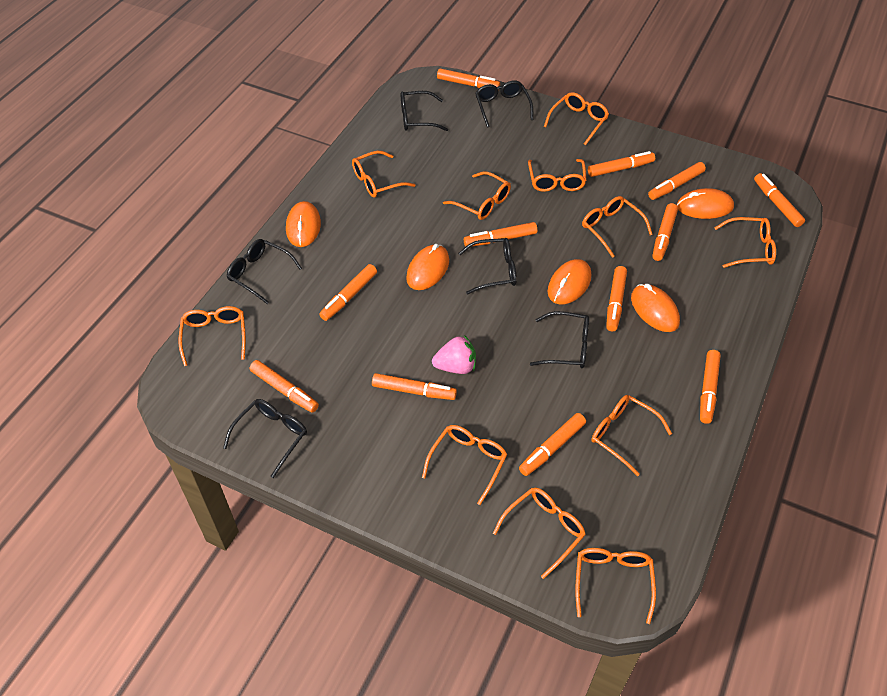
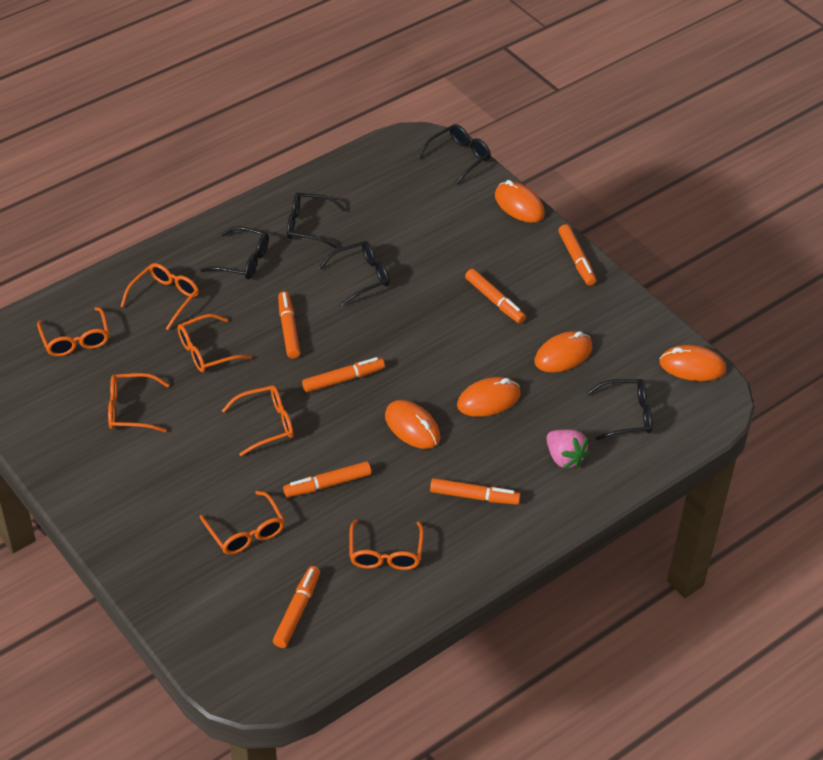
black glasses: [223,399,307,478] [227,239,302,304] [401,91,448,131] [458,238,517,294] [475,80,533,128] [530,311,589,368] = 6 -> [200,226,269,279] [287,193,346,248] [319,241,390,305] [418,124,491,185] [587,379,653,441] = 5
orange glasses: [179,306,246,366] [352,151,415,198] [422,425,507,505] [443,171,511,220] [493,488,586,579] [528,159,587,192] [544,92,609,145] [575,548,656,624] [582,196,653,258] [592,395,672,476] [715,217,776,268] = 11 -> [37,307,109,356] [108,373,169,432] [121,263,199,330] [177,314,252,372] [200,491,285,555] [222,385,293,456] [349,519,424,570] = 7
orange marker: [250,360,319,413] [319,264,377,321] [372,373,457,400] [437,68,500,90] [464,222,537,246] [519,413,586,476] [588,151,655,177] [606,266,627,331] [648,162,706,200] [653,203,678,261] [700,350,721,424] [754,173,805,227] = 12 -> [273,566,320,648] [278,291,300,359] [283,461,371,497] [302,357,385,393] [430,478,521,505] [465,269,526,324] [559,224,596,286] = 7

